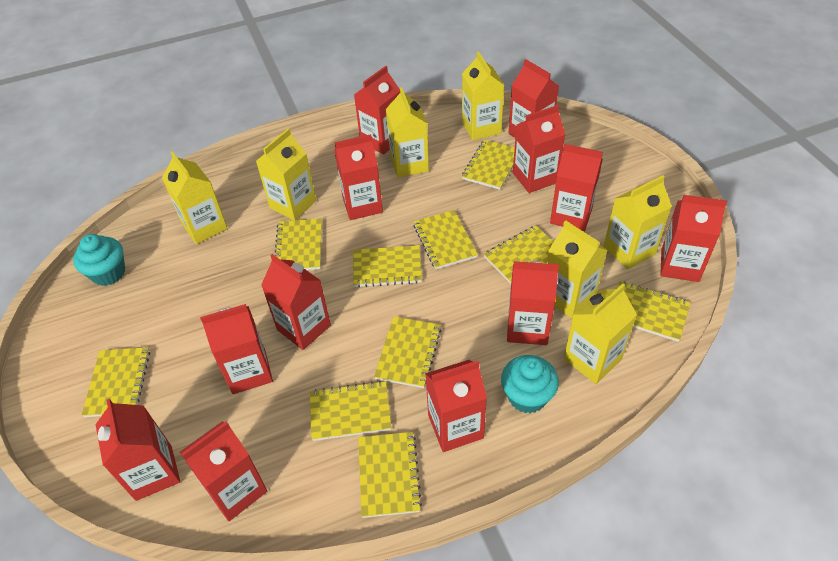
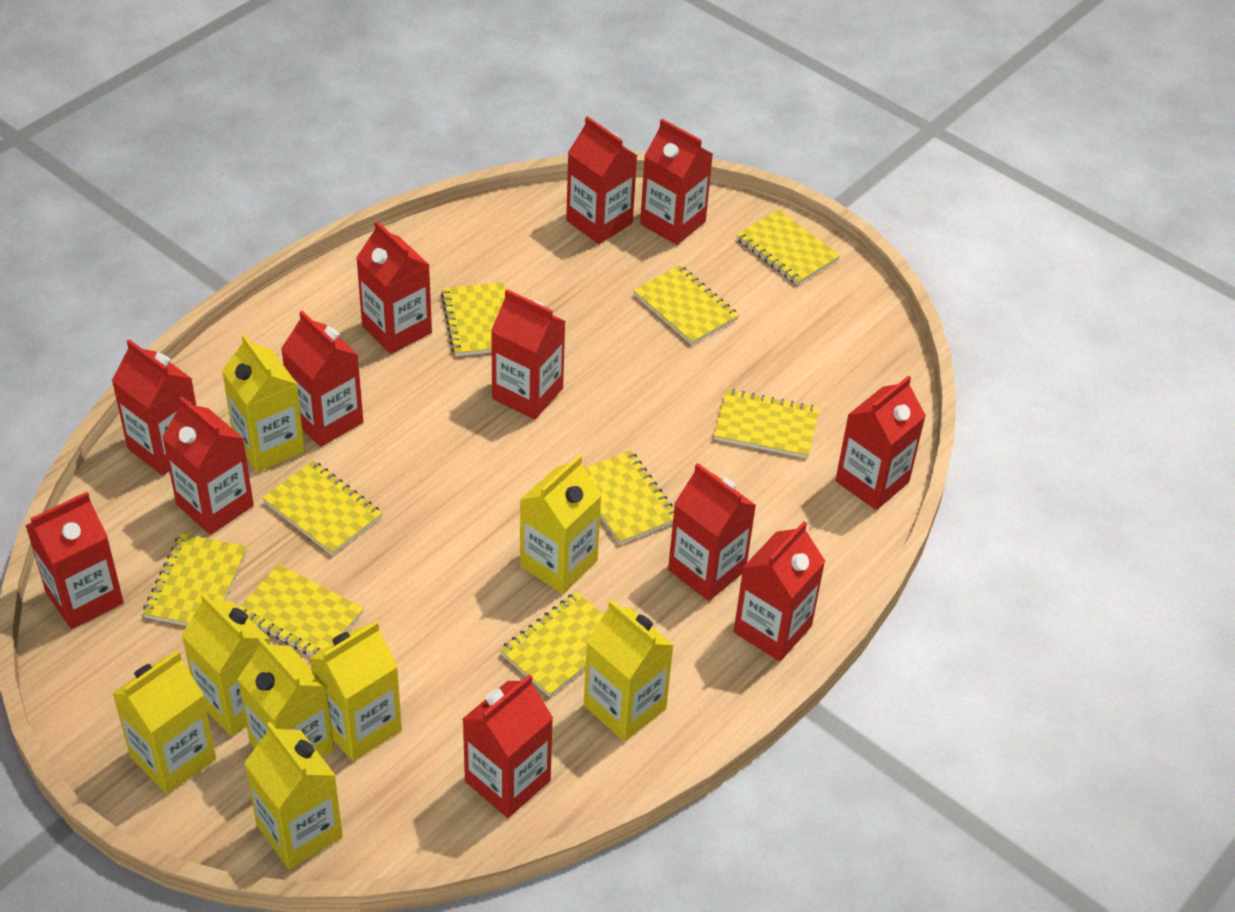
turquoise cupcake: [73,234,125,286] [501,355,559,413] = 2 -> none = 0
yellow carton: [162,151,228,244] [256,128,316,220] [386,87,429,178] [462,51,504,140] [547,220,608,318] [564,284,637,384] [604,175,672,269] = 7 -> [112,650,216,794] [182,593,270,736] [222,334,305,472] [238,637,334,758] [244,722,343,869] [309,621,402,761] [520,455,602,594] [584,599,674,742] = 8
yellow notebook: [82,347,150,417] [275,218,322,270] [310,381,392,441] [353,245,422,288] [358,432,422,518] [374,317,441,388] [413,210,478,269] [462,140,515,190] [484,226,553,284] [617,281,691,342] = 10 -> [143,533,247,626] [239,564,364,656] [263,461,382,555] [441,282,505,356] [500,592,604,697] [585,450,674,545] [633,265,739,345] [713,389,820,458] [736,210,840,285] = 9

